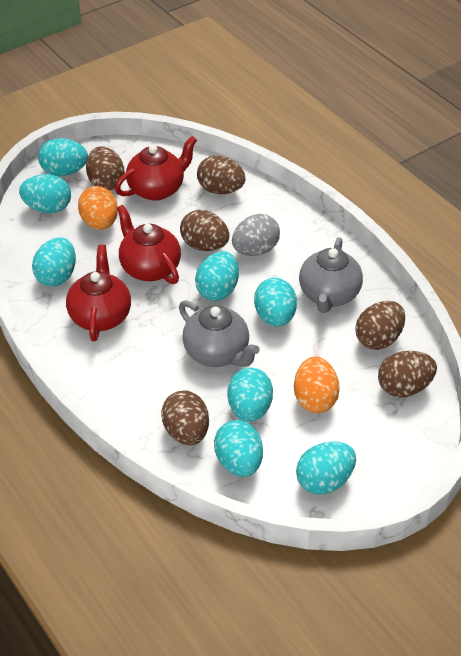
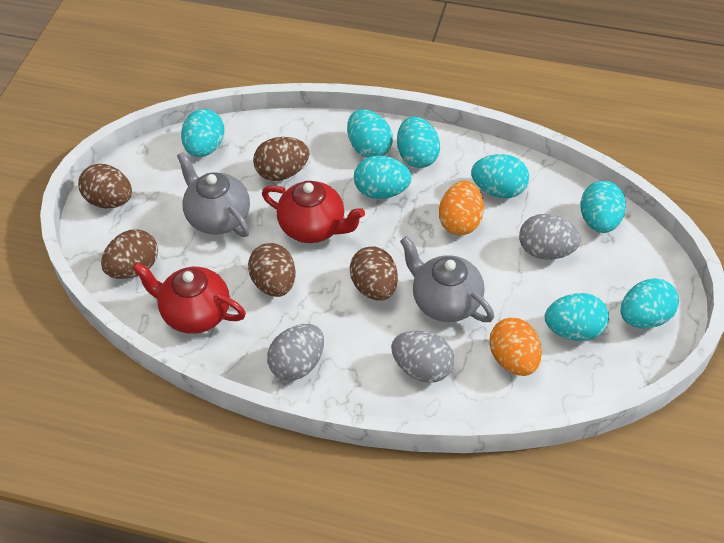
brown egg: [86,146,124,190] [161,390,209,445] [180,210,229,251] [197,155,246,194] [355,301,405,350] [378,351,437,397] = 6 -> [78,164,132,208] [101,229,158,279] [248,243,296,297] [253,137,309,181] [350,246,398,301] = 5
grey egg: [232,214,280,256] = 1 -> [267,324,324,381] [391,331,454,383] [519,214,580,260] = 3
red teapot: [66,245,131,342] [115,136,197,201] [117,205,181,284] = 3 -> [132,262,246,334] [262,181,365,243] = 2

